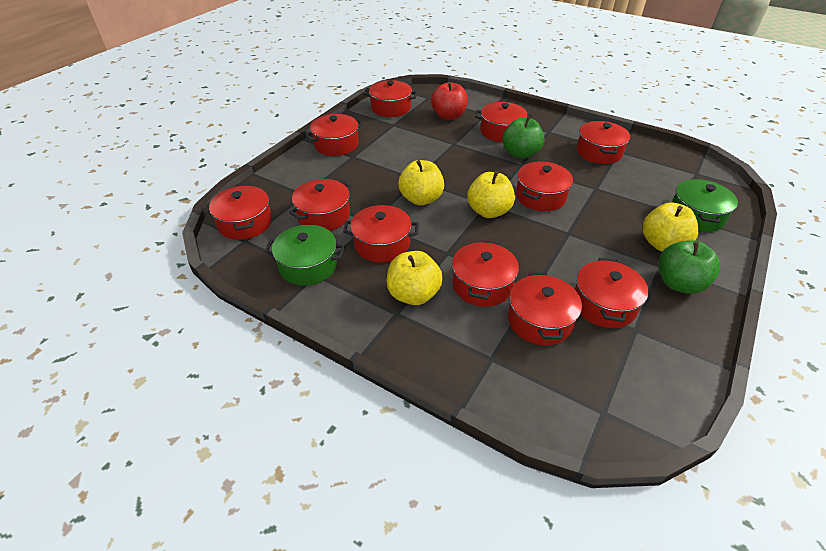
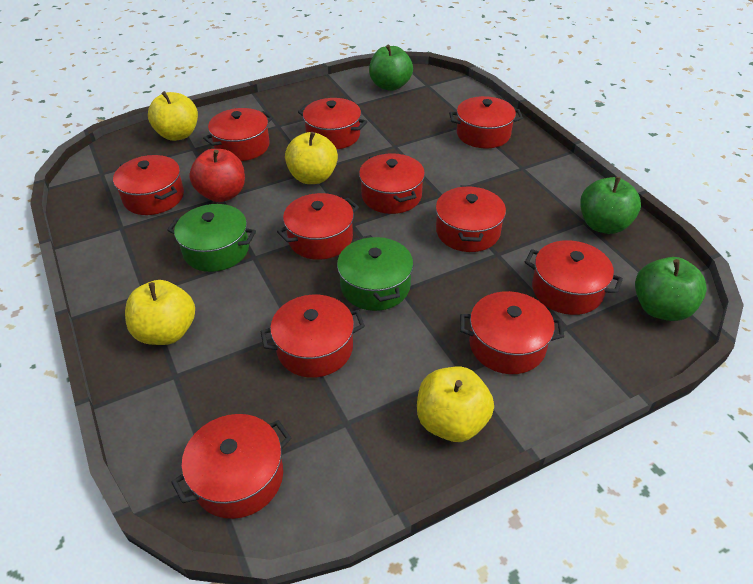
green apple: [502,116,545,159] [659,240,720,294] = 2 -> [369,45,413,91] [580,177,641,234] [635,257,707,321] = 3

